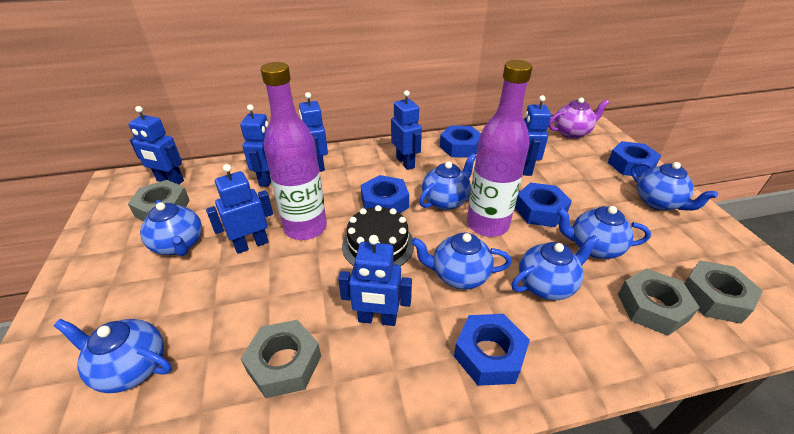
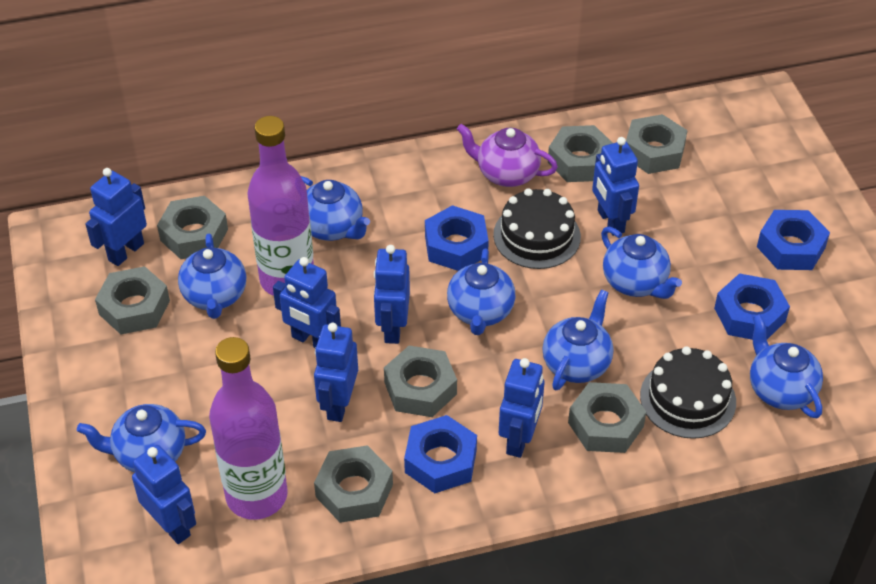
black cake: [342,205,414,266] = 1 -> [493,188,581,269] [640,346,736,439] = 2
blue nut: [361,175,409,213] [440,126,481,158] [454,314,530,386] [515,183,572,227] [607,141,662,177] = 5 -> [404,415,477,493] [425,205,489,271] [714,273,790,340] [757,210,830,270] = 4
grey nut: [128,180,190,221] [240,320,321,398] [618,268,700,336] [684,260,763,324] = 4 -> [95,266,170,334] [157,196,228,259] [314,445,393,523] [384,346,457,417] [548,125,612,182] [568,382,646,453] [626,114,688,174] = 7

